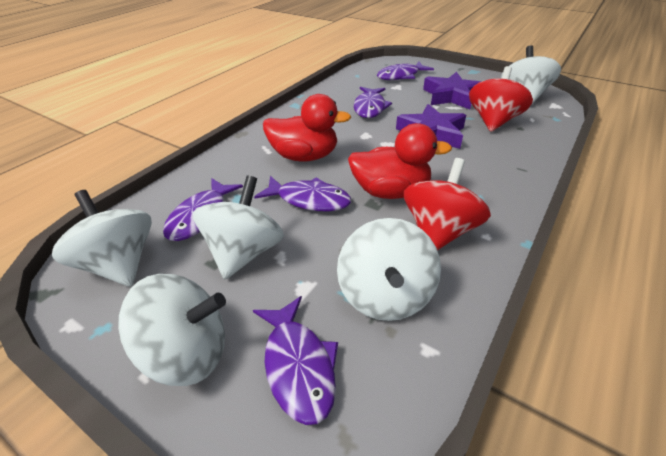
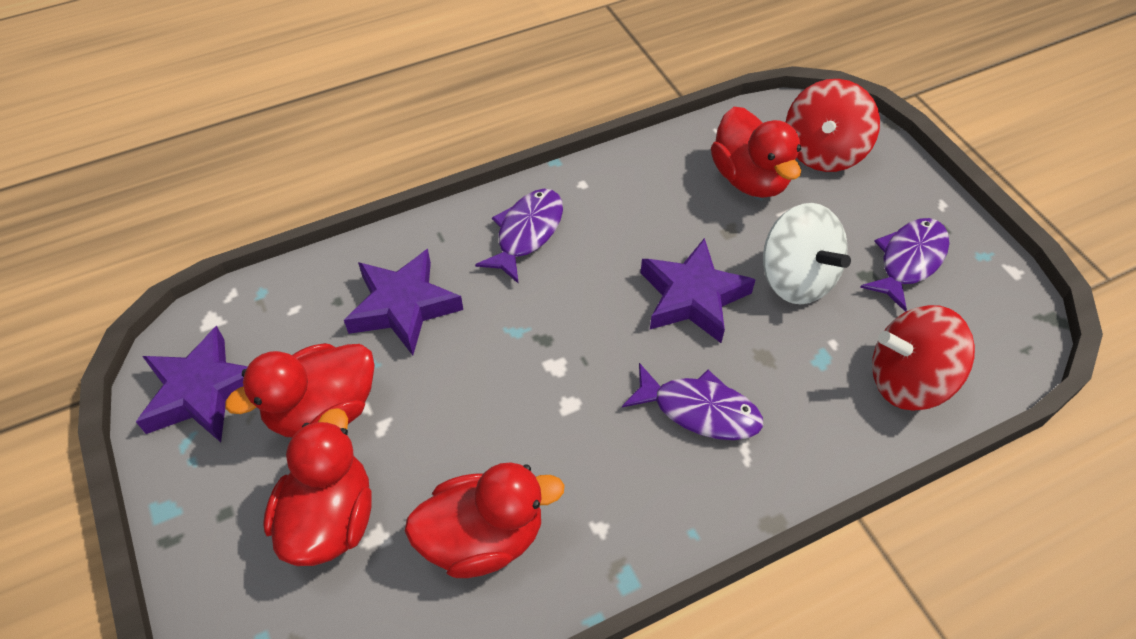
purple fish: [163,178,243,241] [253,296,338,425] [254,176,351,211] [354,87,392,118] [377,62,434,80] = 5 -> [475,189,563,284] [622,363,763,440] [860,218,950,312] = 3
purple star: [396,104,466,149] [423,72,482,109] = 2 -> [136,326,248,442] [344,249,463,355] [641,238,756,343] = 3
red duck: [263,94,351,162] [348,123,452,199] = 2 -> [225,343,375,437] [263,408,372,566] [405,462,565,578] [711,107,801,198] = 4
white spinning top: [52,190,152,287] [118,274,226,386] [193,176,284,279] [337,218,441,321] [500,45,561,105] = 5 -> [763,203,851,304] = 1

